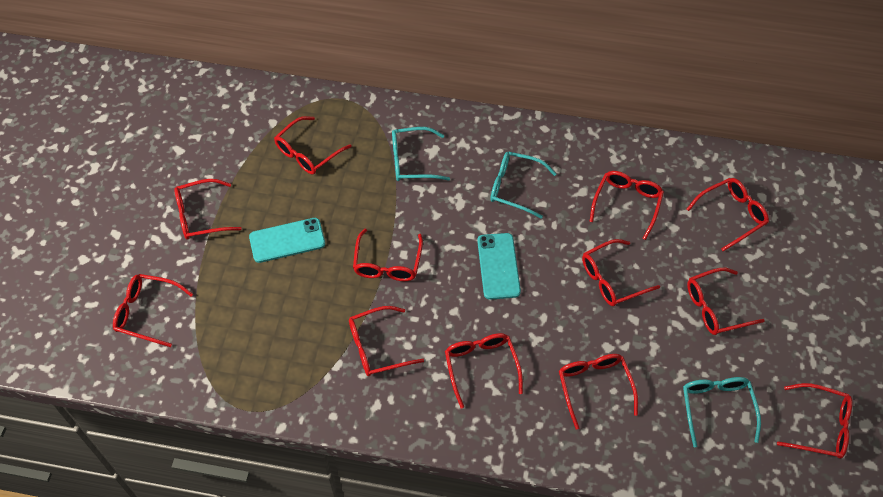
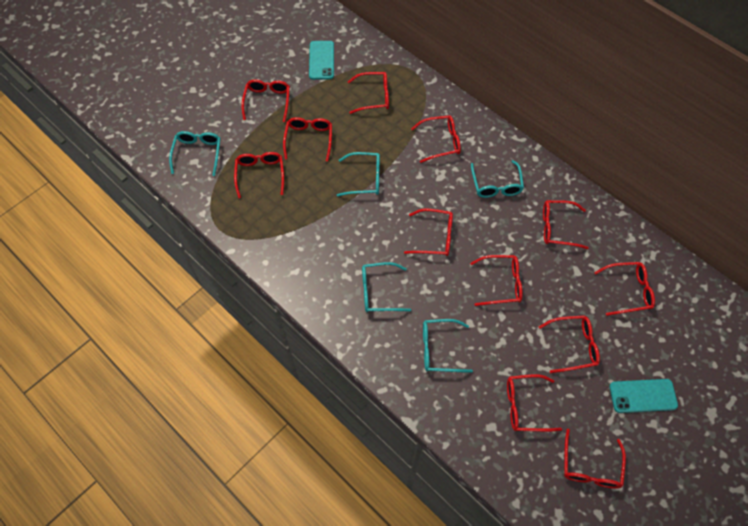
turquoise glasses: [392,127,450,181] [490,151,557,219] [683,377,761,447] = 3 -> [169,131,220,176] [337,152,380,197] [362,262,411,312] [423,319,473,373] [471,160,524,198] = 5

